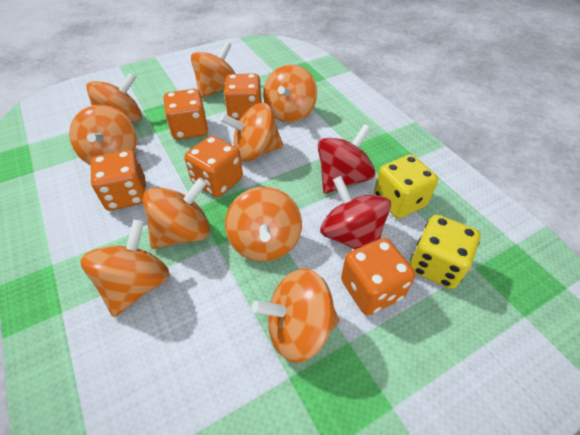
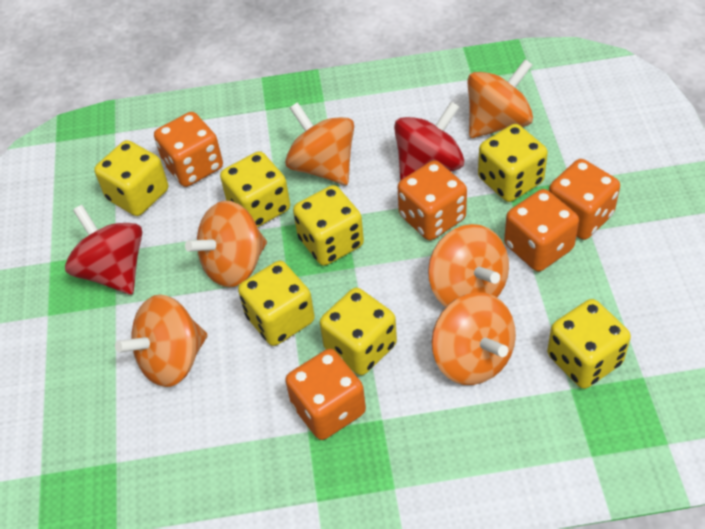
orange spinning top: [69,105,137,165] [80,219,170,317] [86,73,142,123] [143,177,210,249] [191,41,236,99] [220,103,283,162] [225,187,302,262] [252,269,339,363] [263,64,317,123] = 9 -> [115,294,207,387] [185,201,267,287] [285,102,354,185] [428,224,509,307] [432,292,516,385] [467,59,533,138] = 6
yellow dice: [374,154,438,218] [410,214,480,289] = 2 -> [94,140,168,216] [220,151,290,227] [238,261,315,346] [293,185,364,266] [320,288,397,375] [478,124,548,202] [547,299,631,389] = 7

